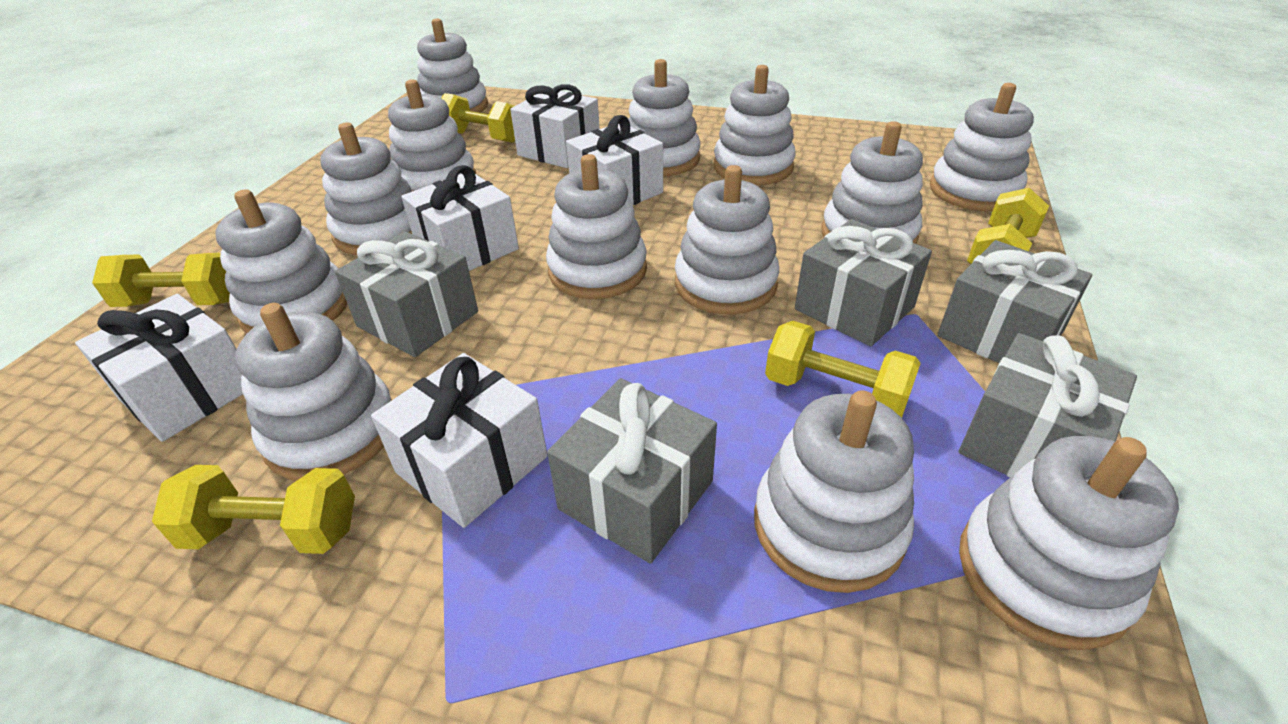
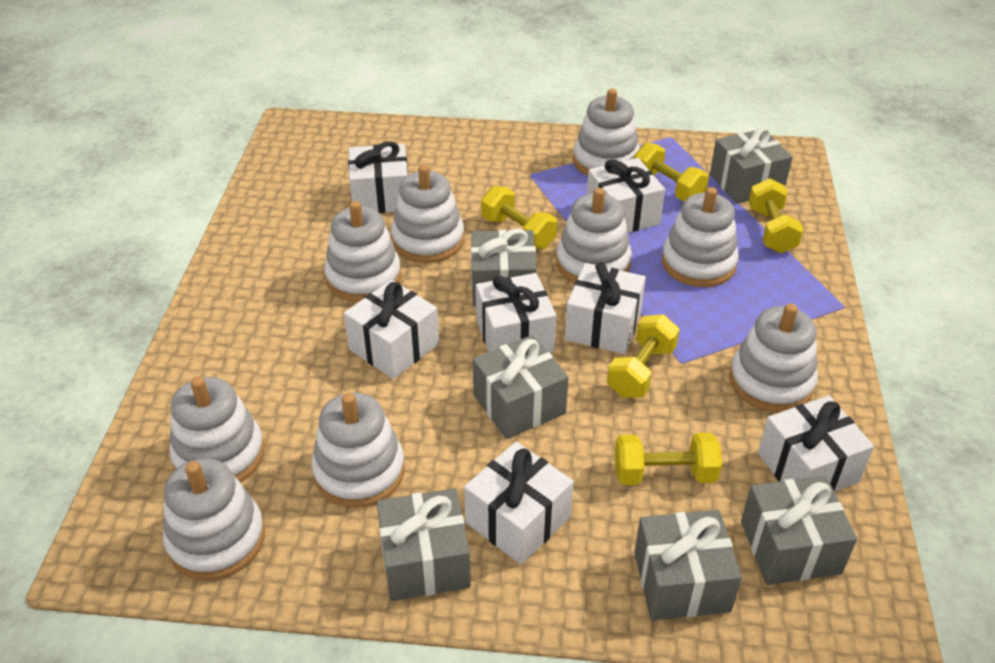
grey gift: [335,231,478,357] [547,378,717,564] [795,219,932,347] [937,240,1092,363] [959,333,1137,478] = 5 -> [377,488,471,601] [471,229,537,307] [473,335,569,439] [634,510,742,620] [710,127,793,204] [741,476,857,585] = 6
white gift: [75,294,243,442] [371,353,548,528] [401,165,519,271] [510,84,600,168] [566,115,663,205] = 5 -> [344,280,439,379] [348,141,408,213] [464,441,574,565] [476,273,556,352] [565,262,646,354] [587,158,665,233] [758,396,874,492] = 7
white stacking toy: [215,189,347,333] [236,303,392,481] [320,122,412,255] [388,79,476,191] [417,18,488,113] [546,154,647,299] [628,59,701,176] [675,165,779,314] [713,65,796,185] [754,390,914,593] [821,121,923,244] [930,83,1034,211] [959,436,1179,650] = 13 -> [163,458,265,580] [170,376,264,482] [311,393,405,508] [324,201,402,302] [391,165,464,263] [556,188,632,283] [573,89,640,176] [662,187,739,287] [729,303,818,412] = 9

